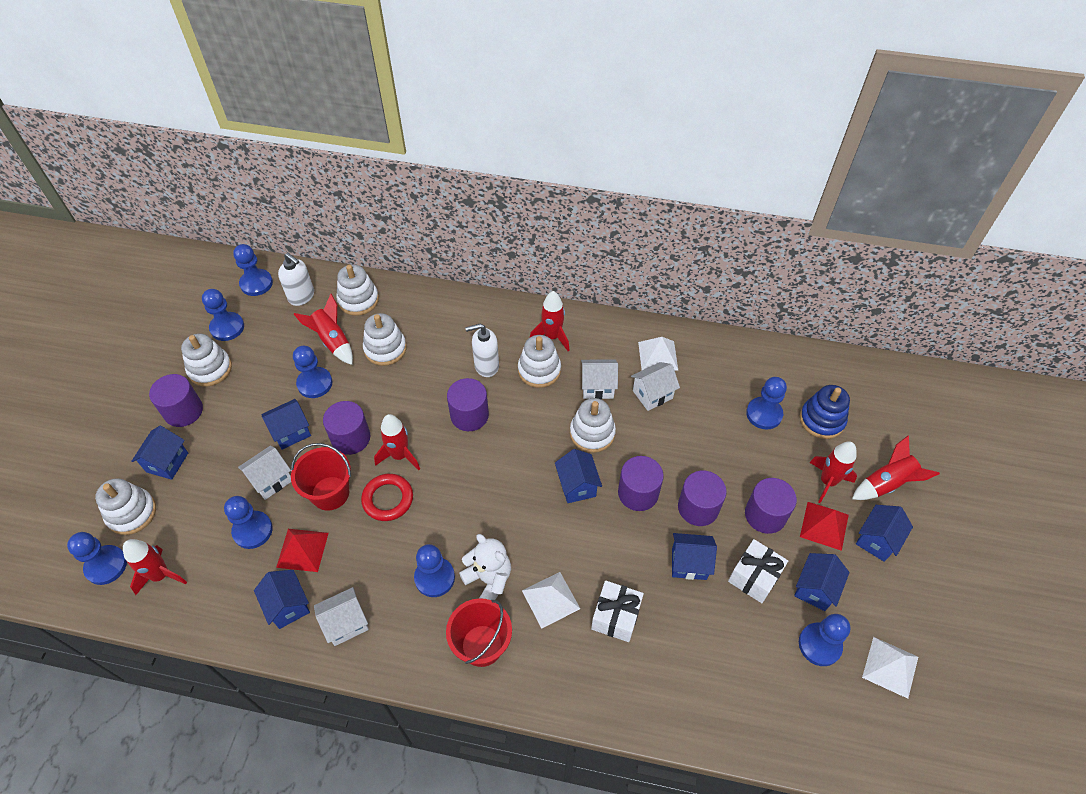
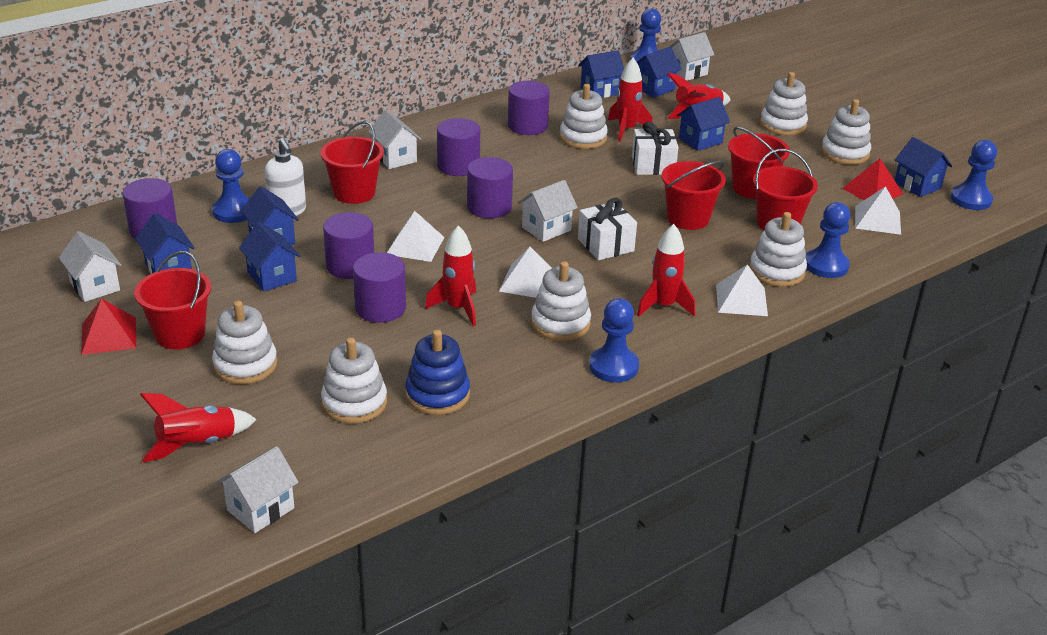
blue pawn: [67,532,127,585] [202,289,244,341] [224,496,273,549] [233,244,273,296] [293,346,333,398] [414,544,455,597] [746,377,787,430] [799,614,850,666] = 8 -> [212,149,250,223] [589,298,639,383] [630,8,661,62] [805,202,850,278] [951,140,997,210] = 5
red bucket: [291,443,351,511] [446,598,512,667] = 2 -> [134,251,211,349] [321,121,384,204] [662,161,726,230] [728,127,790,199] [753,149,818,231] = 5
red ring: [361,474,413,521] = 1 -> none = 0
red rocket: [123,539,187,595] [294,294,353,365] [374,414,420,470] [530,291,570,351] [809,441,857,503] [852,436,940,500] = 6 -> [140,393,257,462] [425,225,476,326] [608,58,652,142] [637,224,695,317] [667,72,730,119] = 5
white house: [238,445,291,500] [314,587,369,646] [581,359,618,399] [631,362,680,411] = 4 -> [59,231,121,302] [216,446,299,533] [368,110,421,169] [518,180,578,242] [669,32,714,81] = 5
white pyramid: [522,572,580,629] [638,337,678,371] [862,637,918,699] = 3 -> [387,211,445,262] [499,247,552,298] [716,264,768,316] [855,186,901,235] = 4
white soap dispenser: [278,253,314,306] [465,324,499,377] = 2 -> [265,138,306,216] = 1
white stacking toy: [95,478,156,535] [181,334,232,386] [337,265,379,316] [363,313,407,366] [518,335,561,388] [570,398,616,453] = 6 -> [212,301,277,384] [321,338,387,424] [531,261,591,341] [560,84,608,149] [749,212,807,287] [760,72,808,135] [821,99,871,165] = 7
white teddy bear: [459,534,511,600] = 1 -> none = 0

